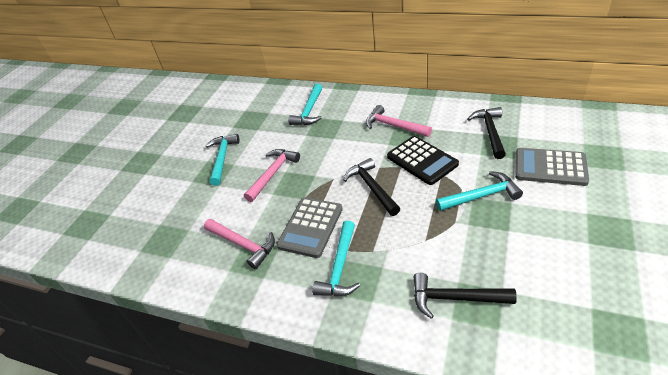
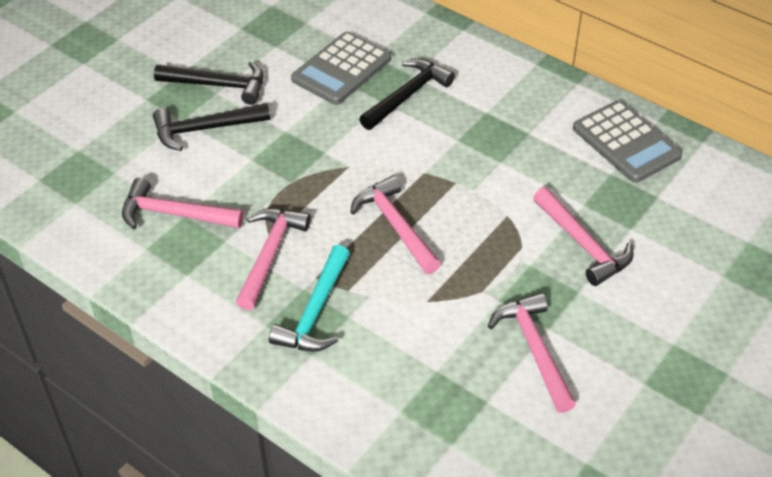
black calculator: [387,136,459,185] = 1 -> none = 0
pink hammer: [204,219,275,269] [244,149,300,202] [366,105,432,137] = 3 -> [122,178,244,229] [236,208,311,310] [350,176,441,274] [488,293,576,413] [533,187,633,286] = 5
turquoise hammer: [206,134,239,186] [288,84,322,125] [312,221,360,296] [436,171,523,211] = 4 -> [269,245,350,351] = 1

